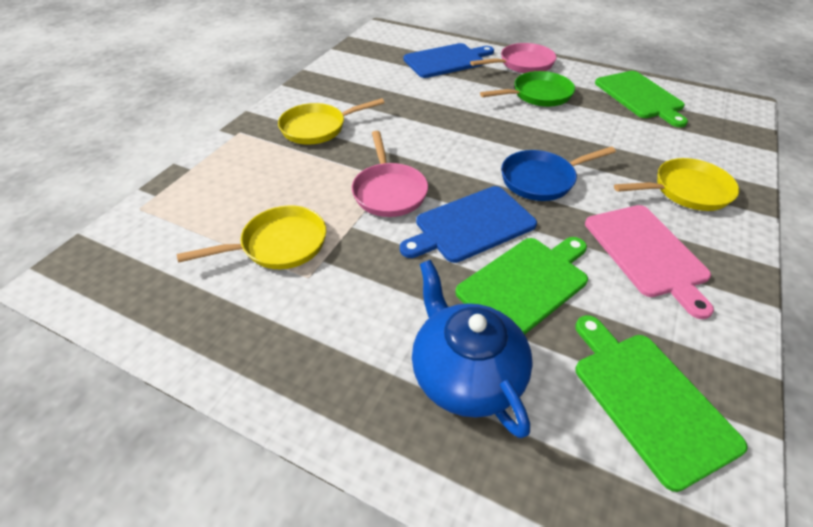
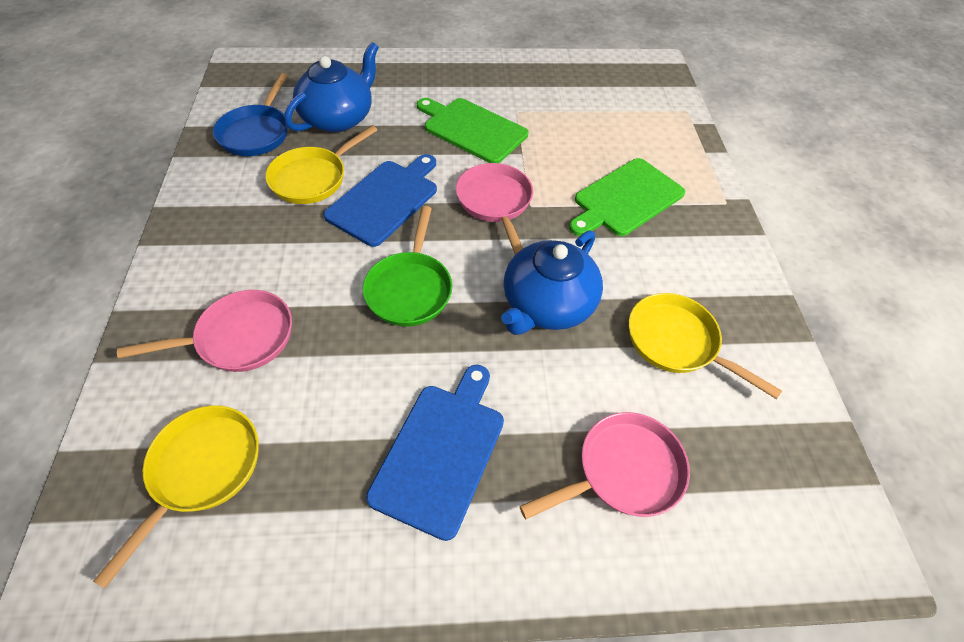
blue teapot: [412,260,533,438] = 1 -> [284,42,379,132] [501,230,603,335] = 2
green cutting board: [455,237,588,335] [575,315,748,492] [595,71,688,127] = 3 -> [417,98,528,163] [569,158,685,236] = 2
pink cutting board: [585,205,714,319] = 1 -> none = 0
pink pan: [352,131,428,217] [470,43,556,73] = 2 -> [117,290,292,372] [456,163,533,254] [519,412,690,519] = 3

